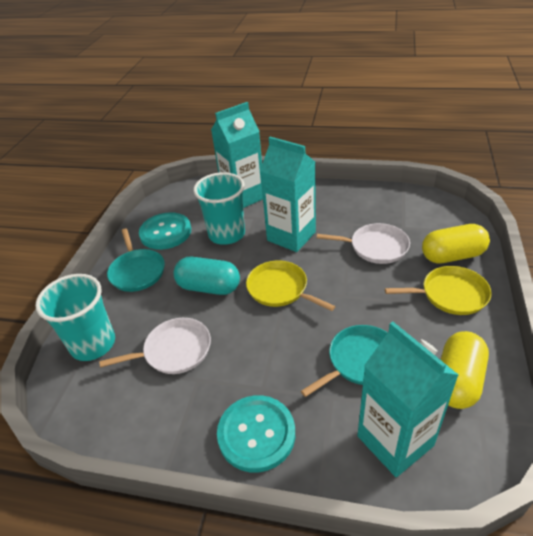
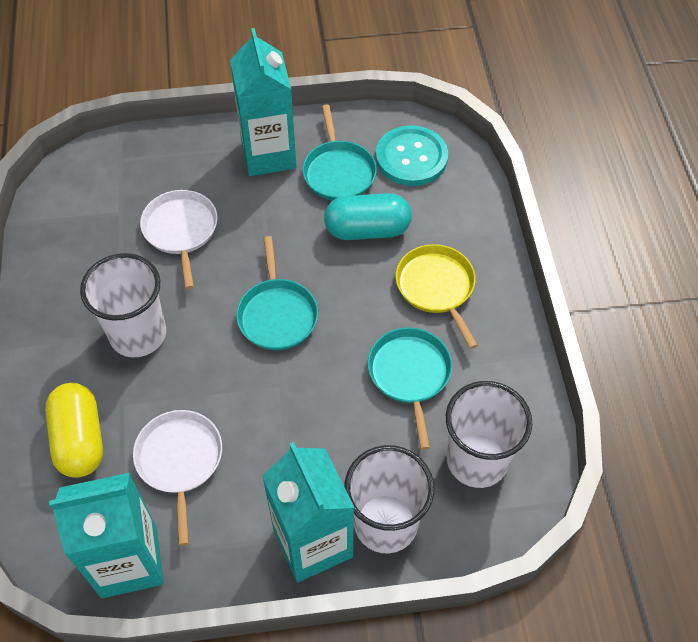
turquoise button: [139,212,191,250] [217,395,295,473] = 2 -> [376,125,448,186] = 1
turquoise cup: [35,274,115,361] [193,172,245,245] = 2 -> none = 0
turquoise pan: [107,228,165,292] [301,325,388,397] = 2 -> [236,236,318,351] [302,105,377,200] [368,327,452,450] = 3
white cup: none = 0 -> [80,253,166,357] [344,445,434,553] [446,381,532,488] = 3
yellow capsule: [422,224,490,264] [441,331,489,409] = 2 -> [45,383,103,478] = 1
yellow pan: [246,261,335,311] [385,266,492,315] = 2 -> [395,244,478,349] = 1

